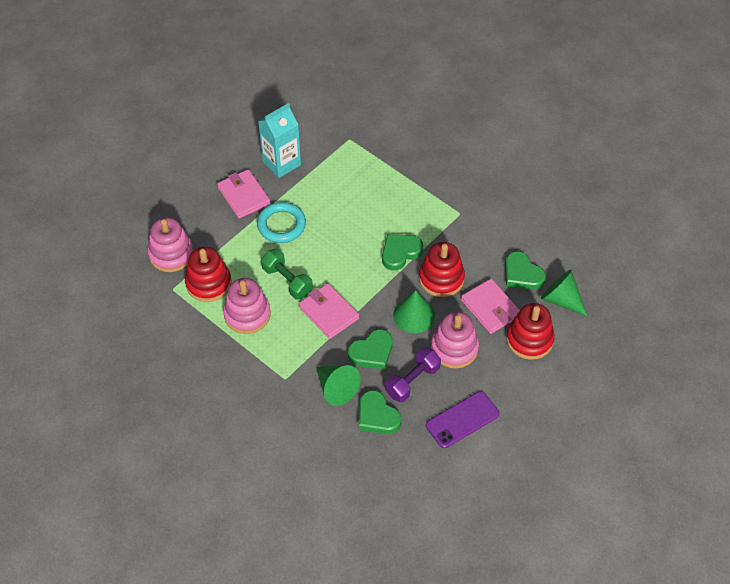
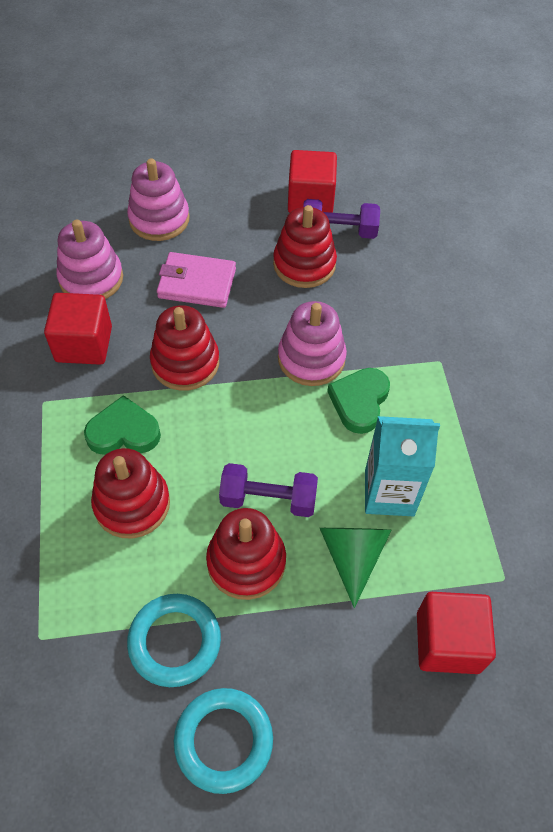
green cone: [316,365,361,406] [393,290,435,333] [541,270,588,316] = 3 -> [320,528,392,608] = 1
green dumbbell: [261,249,313,299] = 1 -> none = 0
green heart: [348,329,393,369] [359,390,401,434] [382,234,423,271] [505,251,546,290] = 4 -> [84,395,161,455] [327,368,390,434] = 2
pink wallet: [217,169,270,218] [299,283,359,339] [461,279,520,334] = 3 -> [157,252,236,308] = 1
purple dumbbell: [385,347,441,402] = 1 -> [219,463,318,517] [303,199,380,239] = 2
purple phone: [426,391,500,448] = 1 -> none = 0
red cube: none = 0 -> [44,293,112,365] [288,150,337,213] [417,592,496,674] = 3
red stacking toy: [185,247,232,302] [419,242,465,297] [506,303,555,360] = 3 -> [91,448,170,539] [150,305,219,391] [206,508,286,600] [273,205,337,288] = 4
turquoise ring: [257,202,306,243] = 1 -> [127,594,221,687] [174,688,273,794] = 2

